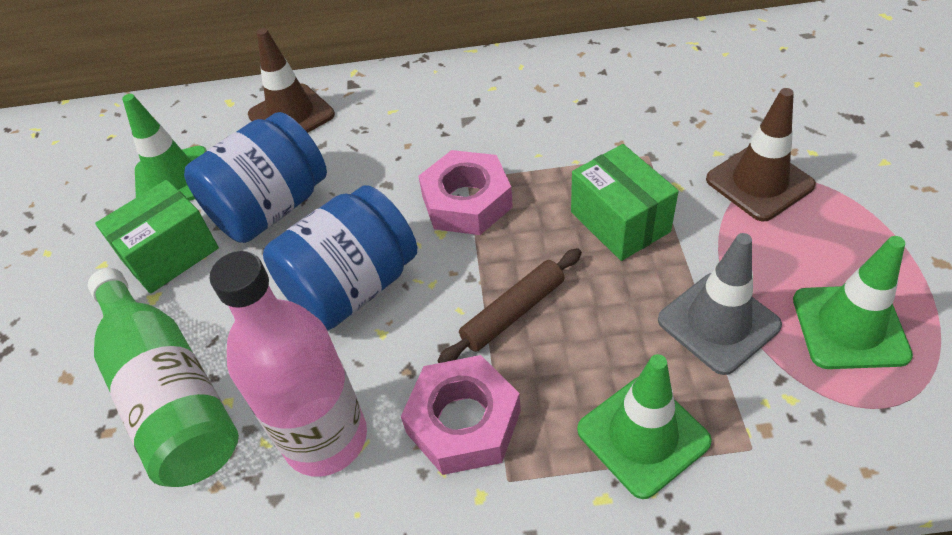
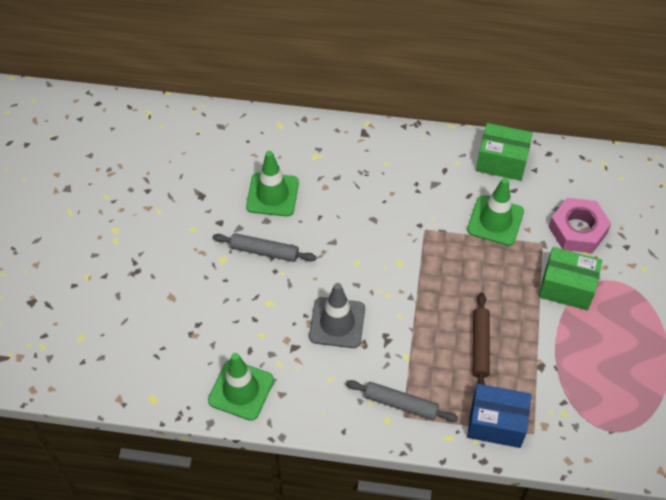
blue box: none = 0 -> [467,384,531,448] = 1
blue jar: [184,112,327,243] [263,185,417,331] = 2 -> none = 0
brown traffic cone: [248,28,335,133] [706,88,816,222] = 2 -> none = 0
green bottle: [88,268,239,487] = 1 -> none = 0
grey rolling pin: none = 0 -> [213,233,317,262] [346,380,458,422] = 2
pink bottle: [210,251,367,477] = 1 -> none = 0
pink nut: [401,355,521,475] [418,150,513,235] = 2 -> [549,198,611,253] = 1

